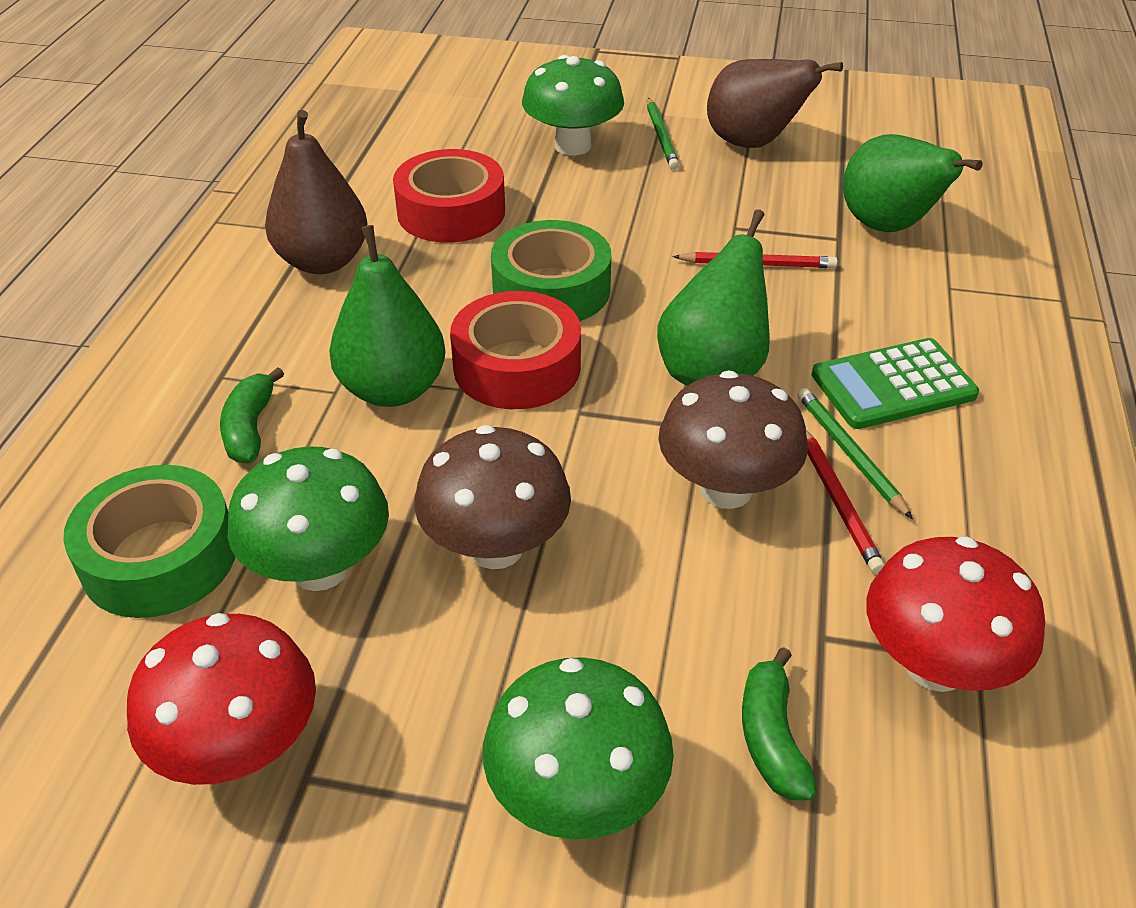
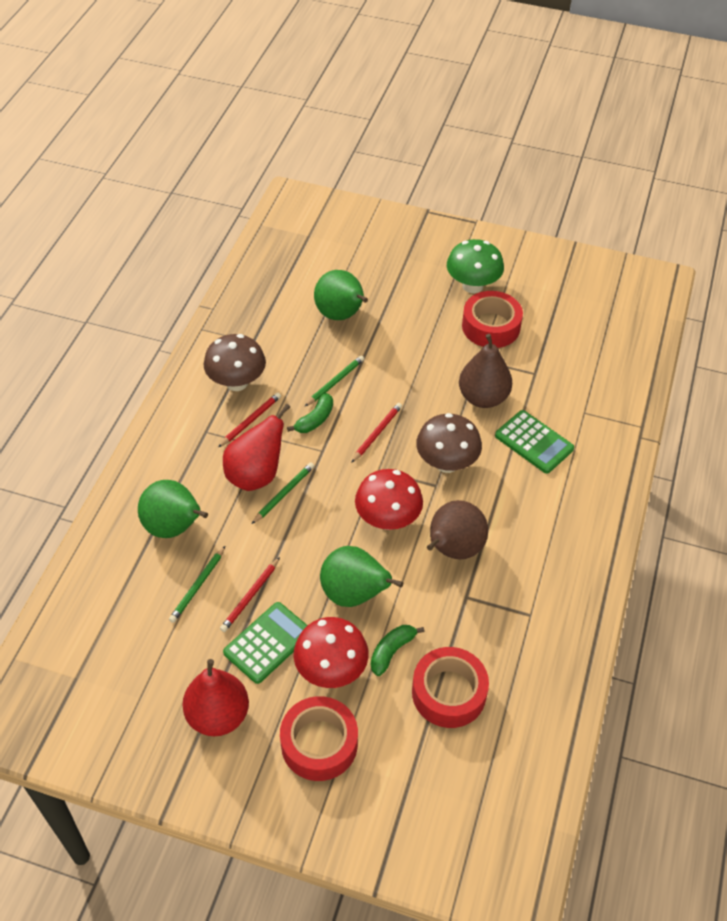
green calculator: [812,338,979,429] = 1 -> [223,602,308,684] [495,410,574,473] = 2
green mushroom: [227,446,389,591] [483,657,674,839] [522,55,624,155] = 3 -> [447,239,504,293] = 1
green pencil: [647,98,679,170] [797,388,913,519] = 2 -> [169,546,225,623] [252,462,314,524] [305,356,364,406] = 3
green tape: [63,465,236,618] [491,220,611,322] = 2 -> none = 0
red pear: none = 0 -> [183,659,249,737] [223,404,290,491] = 2
red pencil: [673,252,838,268] [806,430,885,574] = 2 -> [218,393,281,447] [220,557,280,632] [351,403,402,463] = 3
red tape: [393,149,505,243] [450,291,581,409] = 2 -> [280,696,358,781] [412,647,489,728] [462,291,523,348] = 3

